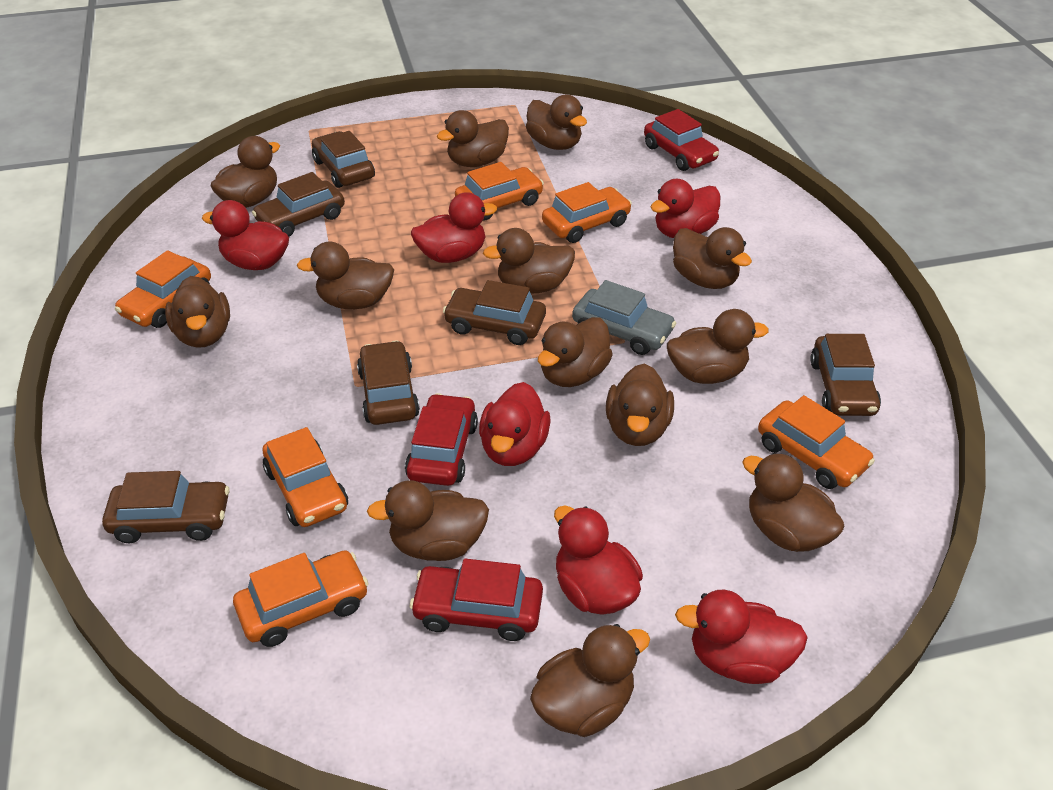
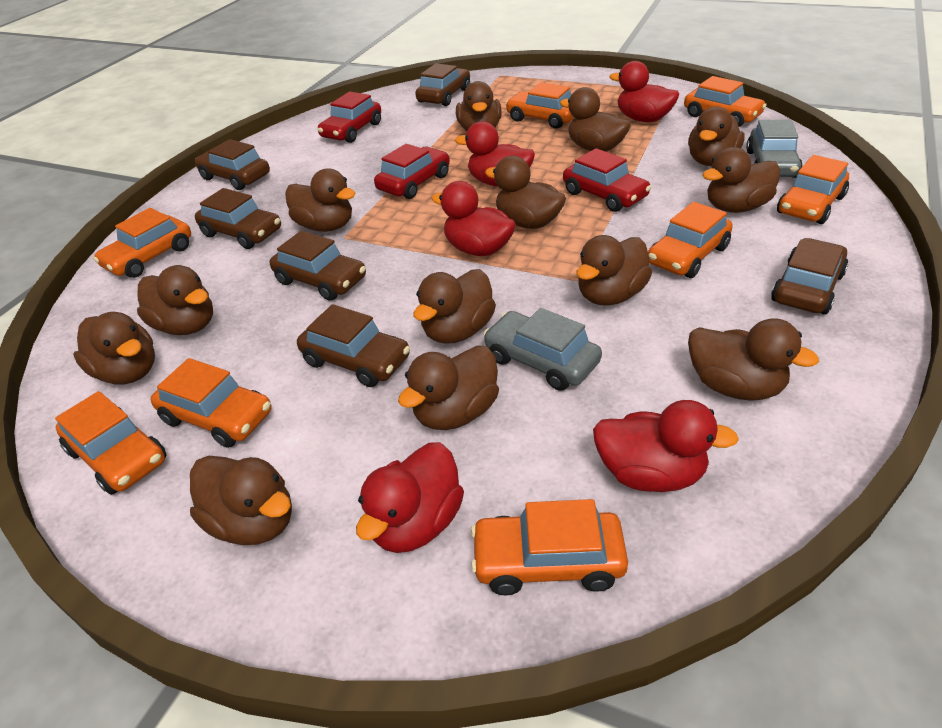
grey car: [572,280,676,355] = 1 -> [483,308,602,391] [746,120,803,178] = 2
orange car: [115,250,211,328] [233,550,369,647] [263,427,348,527] [455,162,544,221] [542,182,632,243] [758,395,875,489] = 6 -> [55,391,166,495] [93,208,191,278] [151,358,272,448] [471,499,628,595] [505,82,574,129] [648,202,733,278] [684,76,767,127] [777,155,849,224] = 8
red duck: [202,200,289,270] [411,192,497,263] [479,382,551,466] [554,506,643,615] [650,179,720,238] [675,590,808,684] = 6 -> [356,442,464,553] [431,181,516,256] [455,121,535,186] [593,400,739,492] [609,61,679,122] = 5

